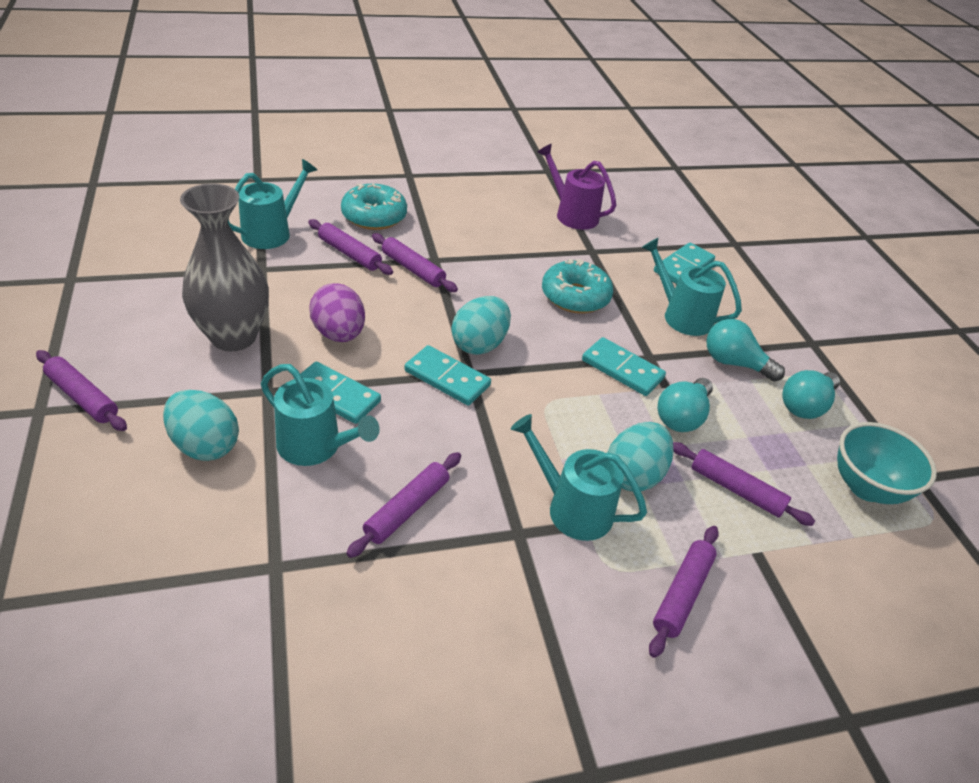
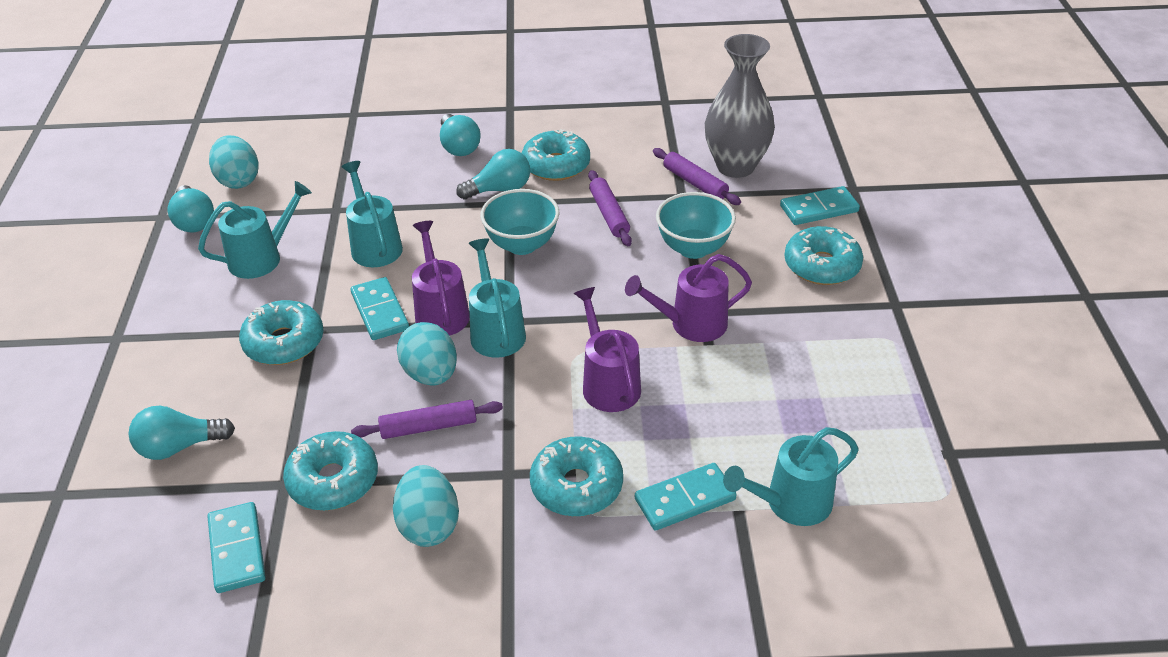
purple egg: [309,283,365,342] = 1 -> none = 0
purple rolling pin: [36,350,127,431] [308,219,393,275] [346,452,461,558] [372,233,458,292] [649,526,719,658] [673,442,815,526] = 6 -> [351,400,503,439] [588,170,632,246] [653,148,741,205] = 3
purple watering can: [537,144,616,230] = 1 -> [412,221,470,336] [574,287,641,412] [625,254,752,342] = 3
turquoise bowl: [837,422,937,504] = 1 -> [480,189,559,255] [656,192,736,259] = 2
turquoise donut: [341,183,407,230] [542,259,613,313] = 2 -> [239,300,323,365] [283,431,378,511] [522,129,590,181] [530,436,623,516] [785,226,863,285] = 5
turquoise light bulb: [658,378,713,432] [706,319,785,382] [782,370,840,419] = 3 -> [128,406,235,460] [167,185,214,232] [440,114,481,156] [456,149,530,200] = 4

